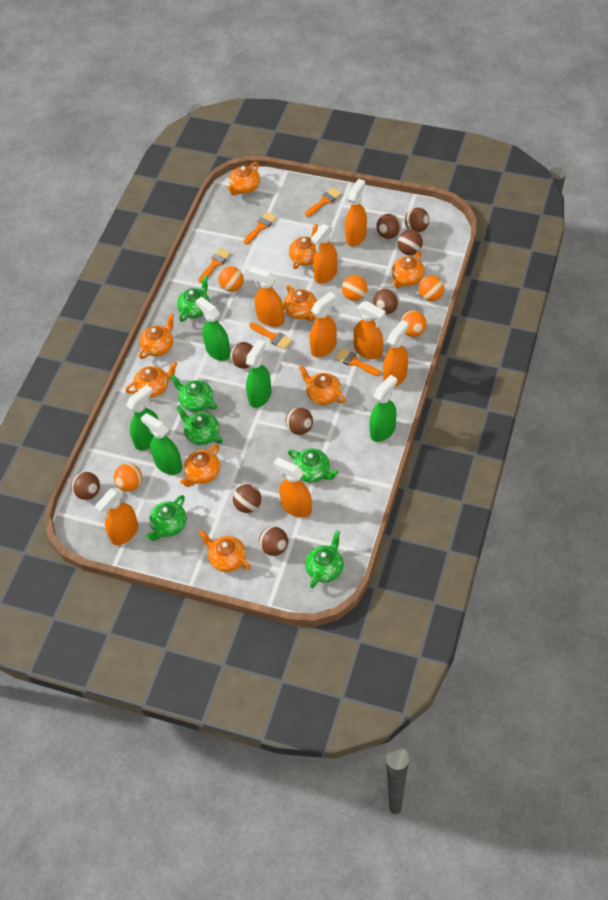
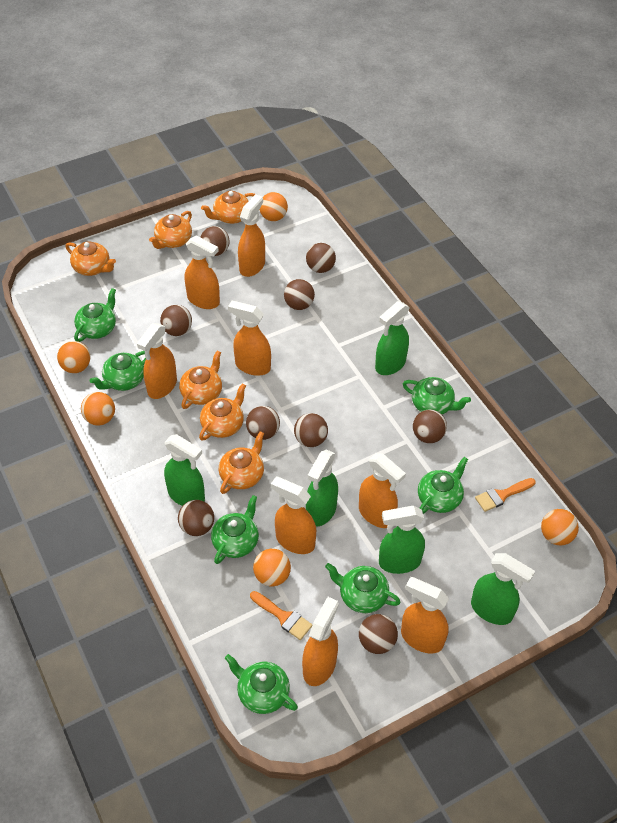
green teapot: [146,495,187,541] [170,374,217,412] [176,405,223,445] [177,275,210,322] [288,449,339,483] [305,530,344,588] = 6 -> [74,288,116,342] [90,351,146,391] [211,495,259,564] [225,654,298,714] [325,563,401,613] [403,377,471,414] [418,457,468,514] = 7
orange brush: [198,248,231,283] [244,212,277,244] [249,322,292,350] [305,187,341,217] [335,348,381,376] = 5 -> [250,591,312,640] [475,478,536,512] = 2
orange teapot: [125,362,178,398] [139,314,174,359] [180,444,220,487] [199,530,251,572] [227,162,260,195] [284,285,317,321] [289,224,318,269] [299,365,345,405] [392,252,425,288] = 9 -> [66,241,116,276] [149,211,192,249] [179,351,222,409] [199,383,246,441] [201,191,255,224] [219,431,264,494] = 6

